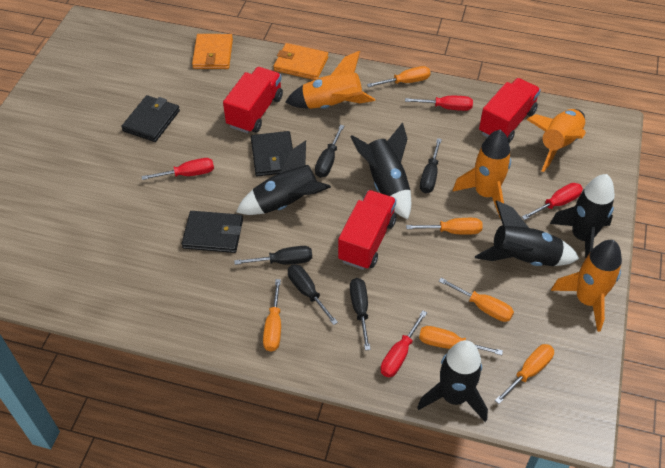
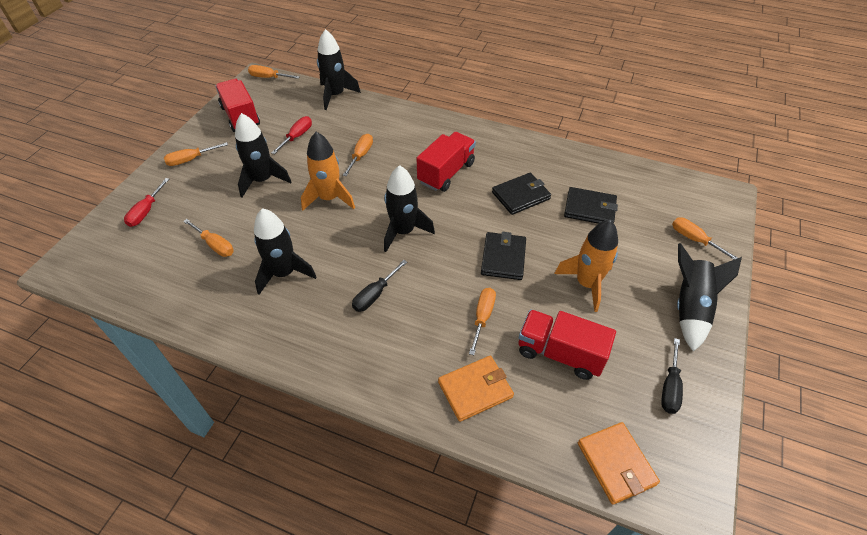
black screwdriver: [234,246,312,265] [288,264,338,325] [315,125,344,178] [350,278,371,350] [420,138,442,193] = 5 -> [352,260,407,312] [661,338,683,414] = 2
orange rocket: [285,51,375,109] [453,130,511,219] [526,109,586,172] [551,240,622,332] = 4 -> [301,132,355,210] [554,220,618,312] = 2
red screwdriver: [141,158,214,180] [381,310,427,377] [405,96,473,111] [522,183,583,220] = 4 -> [124,178,169,227] [271,116,312,154] = 2

